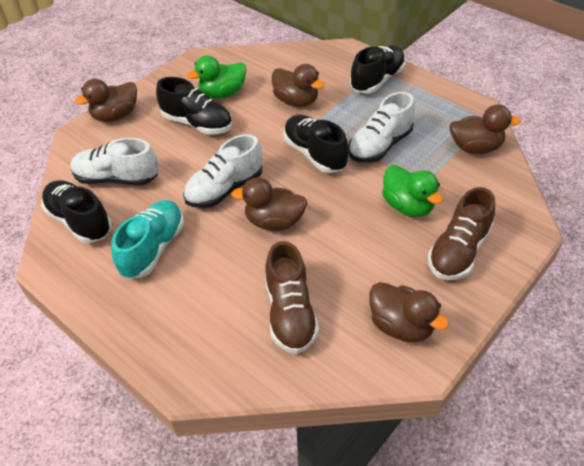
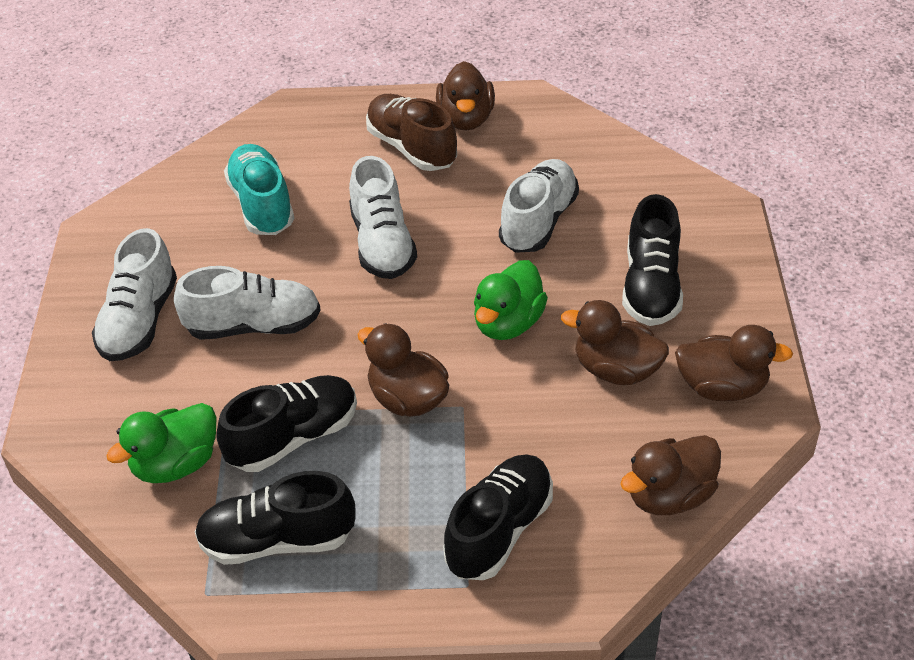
brown shoe: [265,241,319,354] [428,187,495,280] = 2 -> [366,94,457,171] = 1
white shoe: [70,138,159,185] [183,134,263,208] [348,92,415,163] = 3 -> [92,228,177,361] [174,266,321,340] [349,156,417,279] [499,159,579,253] = 4

